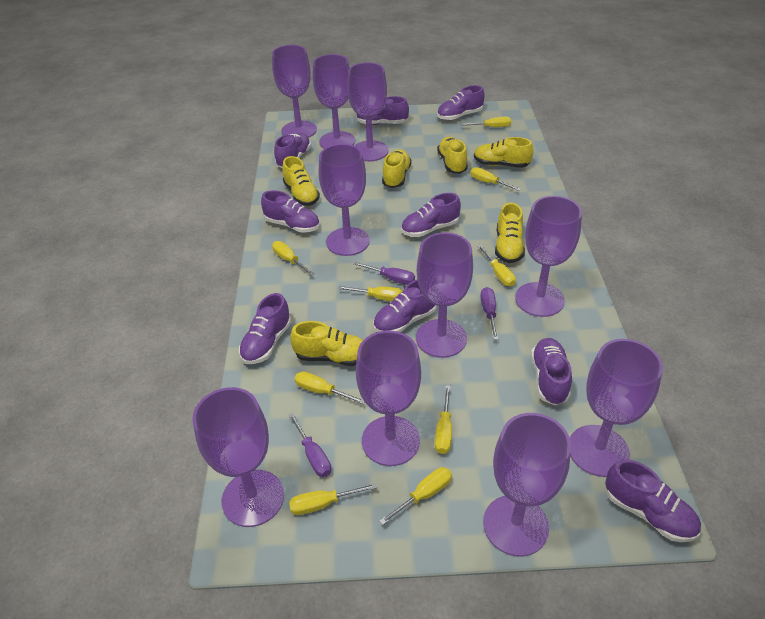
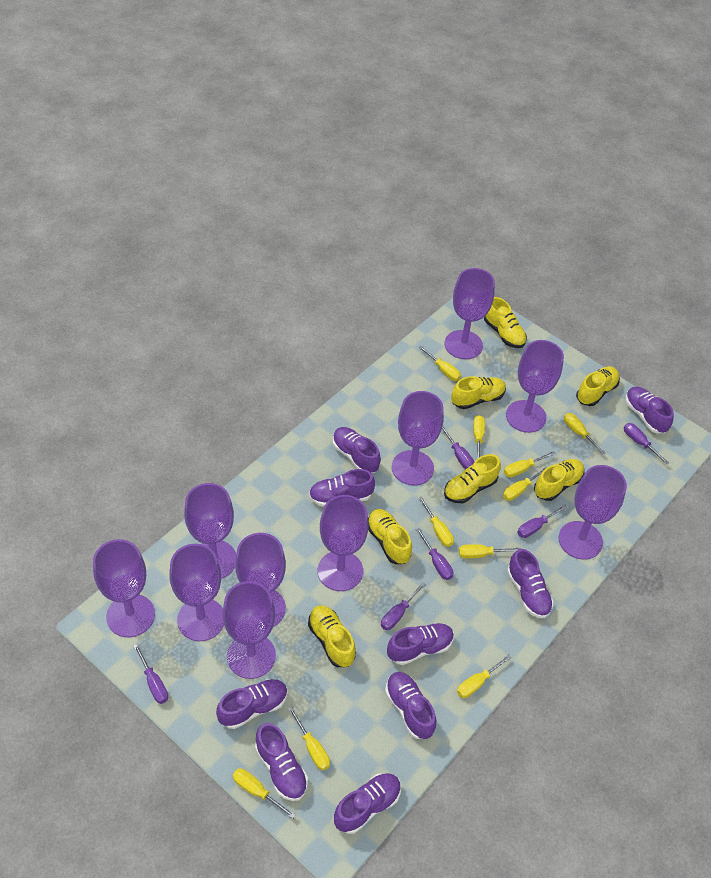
purple screwdriver: [289,413,331,477] [354,262,415,285] [480,287,498,340] = 3 -> [133,644,168,704] [381,582,426,630] [416,528,453,580] [442,426,474,469] [517,505,567,538] [624,423,669,465] = 6
yellow screwdriver: [272,241,314,275] [289,483,377,515] [294,371,364,404] [338,286,403,302] [379,467,452,525] [435,385,452,454] [461,117,511,127] [471,167,521,191] [477,245,516,287] = 9 -> [233,768,295,819] [288,707,330,771] [418,346,461,381] [419,496,454,547] [457,655,512,698] [459,544,521,558] [473,415,485,459] [503,466,547,501] [504,451,556,478] [564,413,606,455] = 10
yellow shoe: [282,156,320,206] [290,321,363,366] [382,149,412,188] [437,137,468,174] [474,137,534,168] [495,203,525,263] = 6 -> [308,605,356,667] [368,509,412,564] [444,454,501,503] [451,376,506,409] [484,297,527,348] [534,459,584,501] [576,366,620,406] = 7

